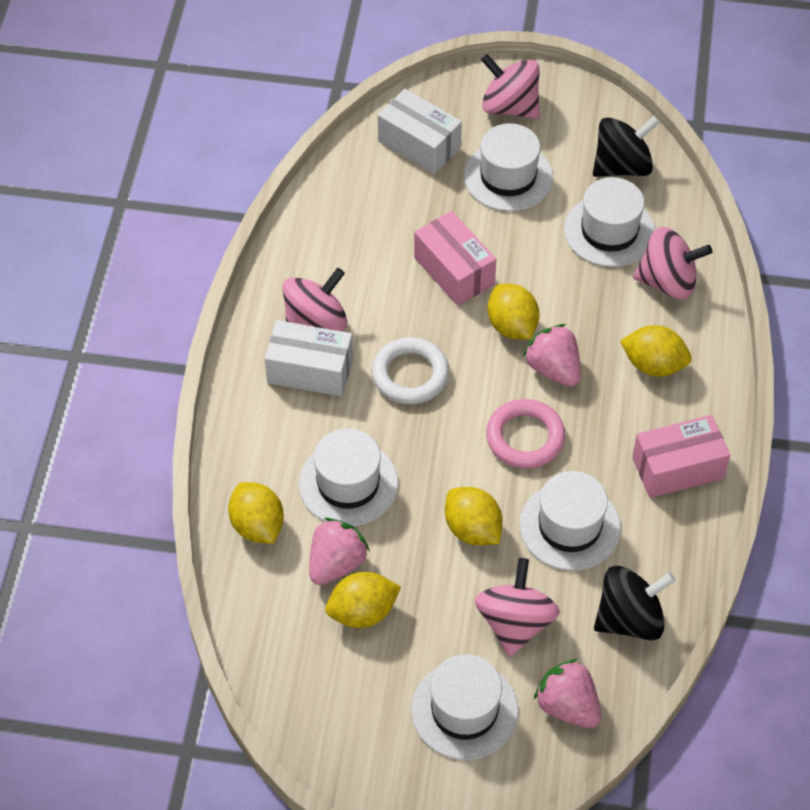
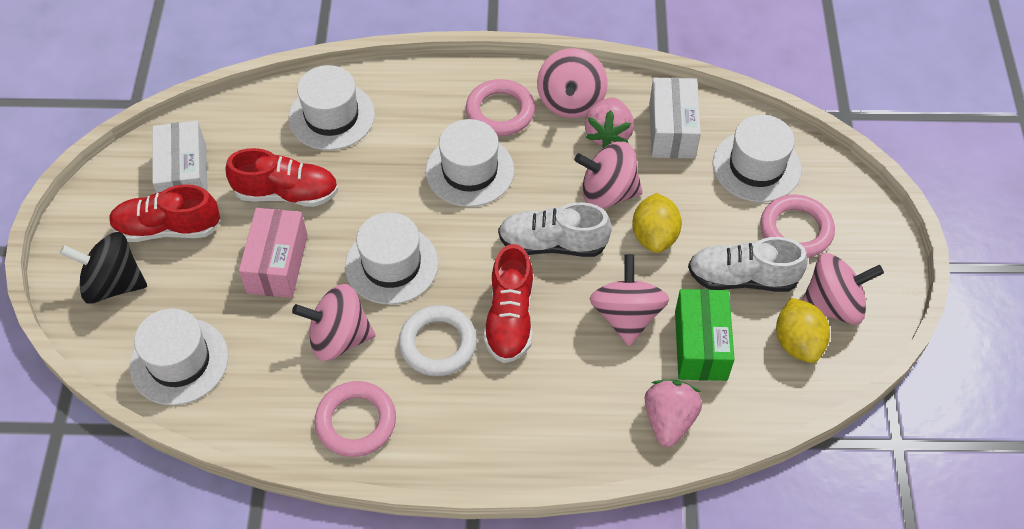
black spinning top: [593,116,660,177] [594,566,676,641] = 2 -> [60,232,147,304] = 1
green box: none = 0 -> [675,289,734,381] = 1
pink box: [414,211,497,306] [632,415,730,498] = 2 -> [239,208,308,298] = 1
pink ring: [486,399,565,469] = 1 -> [315,381,396,457] [466,79,535,136] [760,194,835,258] = 3
pink spinning top: [282,268,348,331] [475,558,560,657] [481,54,540,119] [633,227,712,299] = 4 -> [292,284,375,361] [537,48,608,118] [574,141,643,209] [590,254,669,346] [802,253,884,325] = 5
pink strawberry: [309,518,370,585] [523,324,581,386] [534,659,601,728] = 3 -> [585,98,634,148] [645,380,702,447] = 2
red shoe: none = 0 -> [109,184,221,242] [226,148,338,207] [483,244,533,363] = 3
white shoe: none = 0 -> [498,202,612,257] [688,237,808,292] = 2
yellow lemon: [228,482,284,544] [325,572,401,628] [445,487,503,546] [488,284,539,340] [620,325,692,377] = 5 -> [632,193,682,253] [776,298,830,363] = 2

